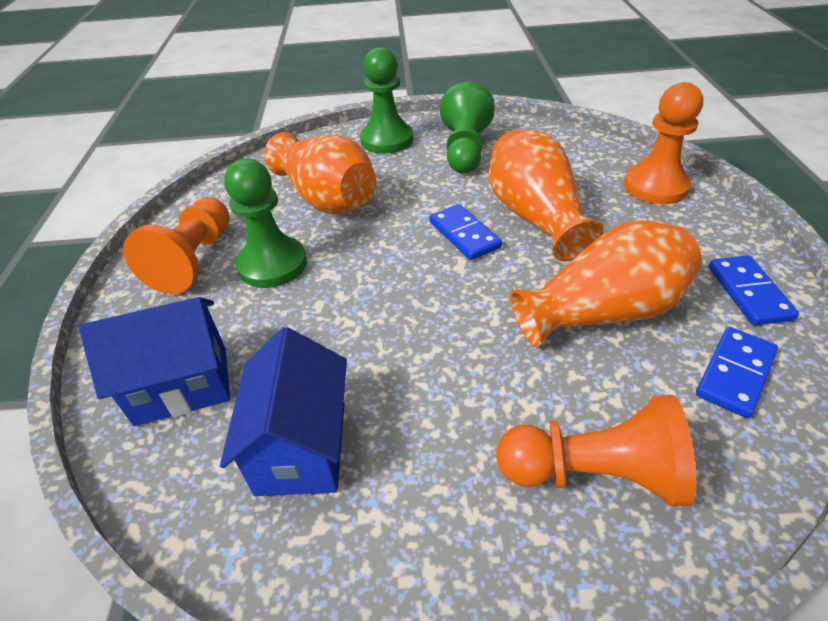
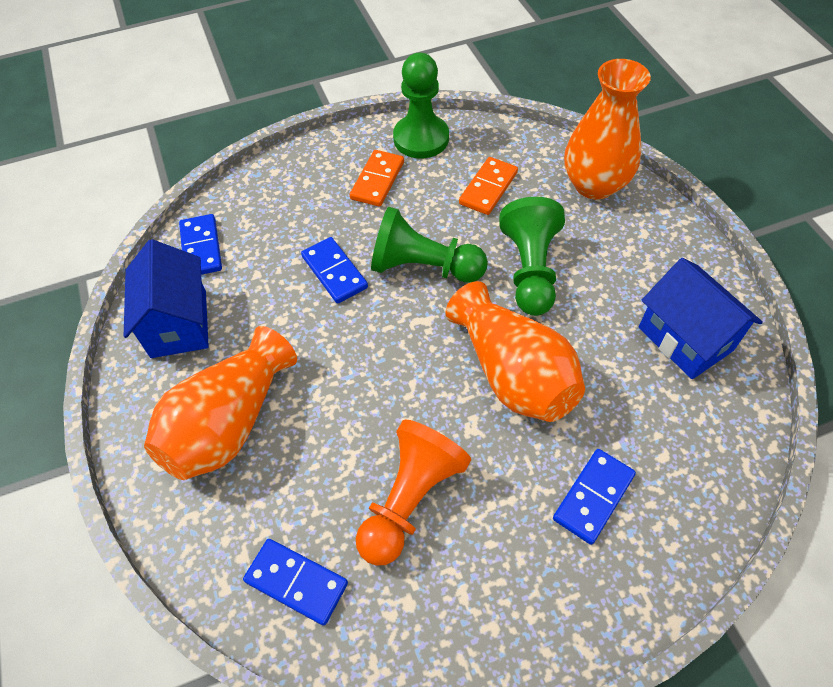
blue domino: [429,204,502,260] [696,327,778,418] [709,255,799,325] = 3 -> [179,214,222,275] [243,539,348,626] [301,237,368,304] [553,449,636,545] = 4
orange domino: none = 0 -> [350,150,404,207] [459,157,518,215] = 2
orange pawn: [123,197,230,294] [496,395,696,506] [624,82,703,204] = 3 -> [356,419,471,566] = 1

